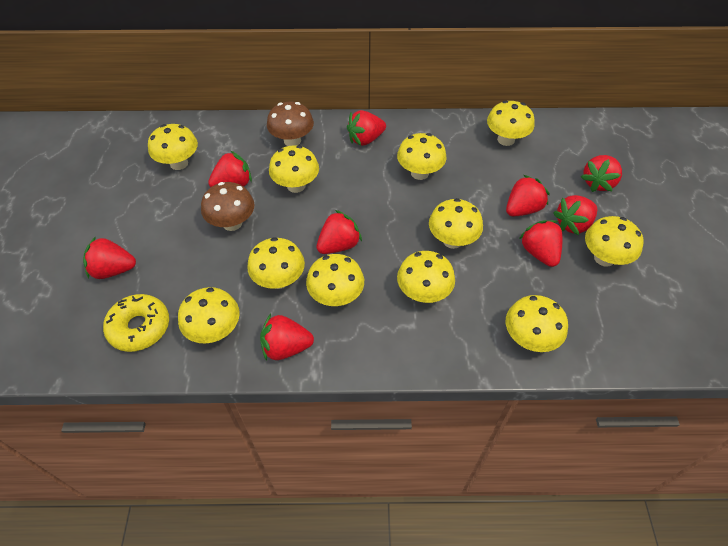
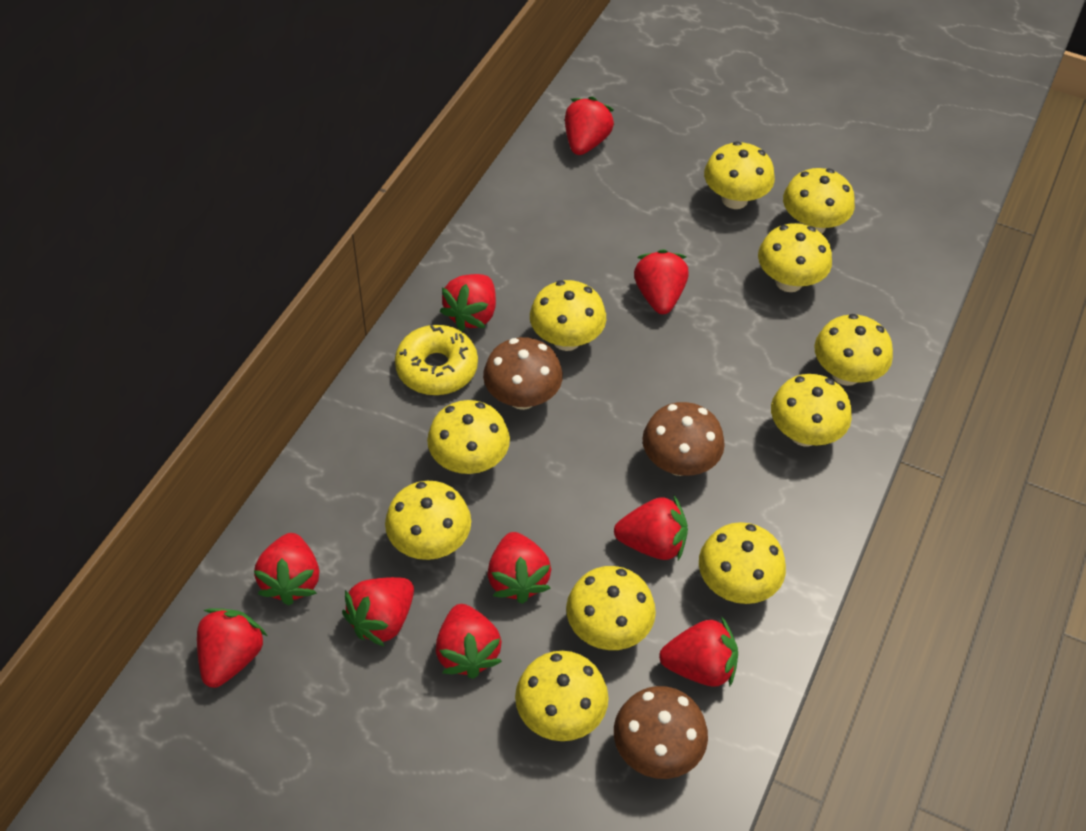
brown mushroom: [201,182,254,231] [267,102,314,146] = 2 -> [483,337,563,410] [614,686,708,779] [642,402,725,476] = 3
red strawberry: [83,236,136,279] [208,151,252,187] [260,314,314,361] [316,210,362,254] [347,110,386,146] [506,175,550,216] [519,220,562,267] [553,195,597,235] [581,155,622,192] = 9 -> [197,609,267,688] [254,533,320,605] [342,577,414,647] [435,604,502,679] [440,274,496,331] [487,532,551,604] [565,96,614,155] [614,496,688,561] [634,249,689,314] [659,617,738,687] = 10

